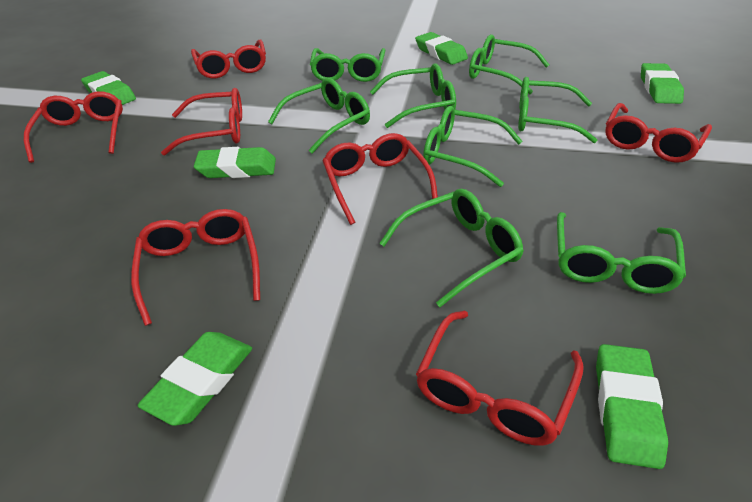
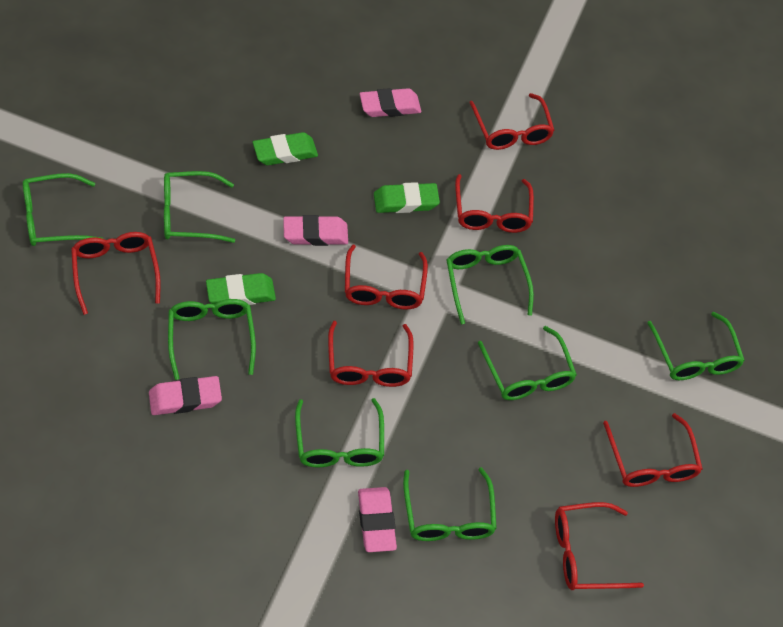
green eraser: [81,71,136,105] [138,332,252,426] [194,147,276,178] [415,32,468,65] [596,344,668,469] [641,63,684,104] = 6 -> [206,273,276,305] [253,132,318,165] [374,182,440,213] = 3
pink eraser: none = 0 -> [149,376,222,415] [283,215,348,246] [358,487,397,552] [360,88,421,117] = 4

